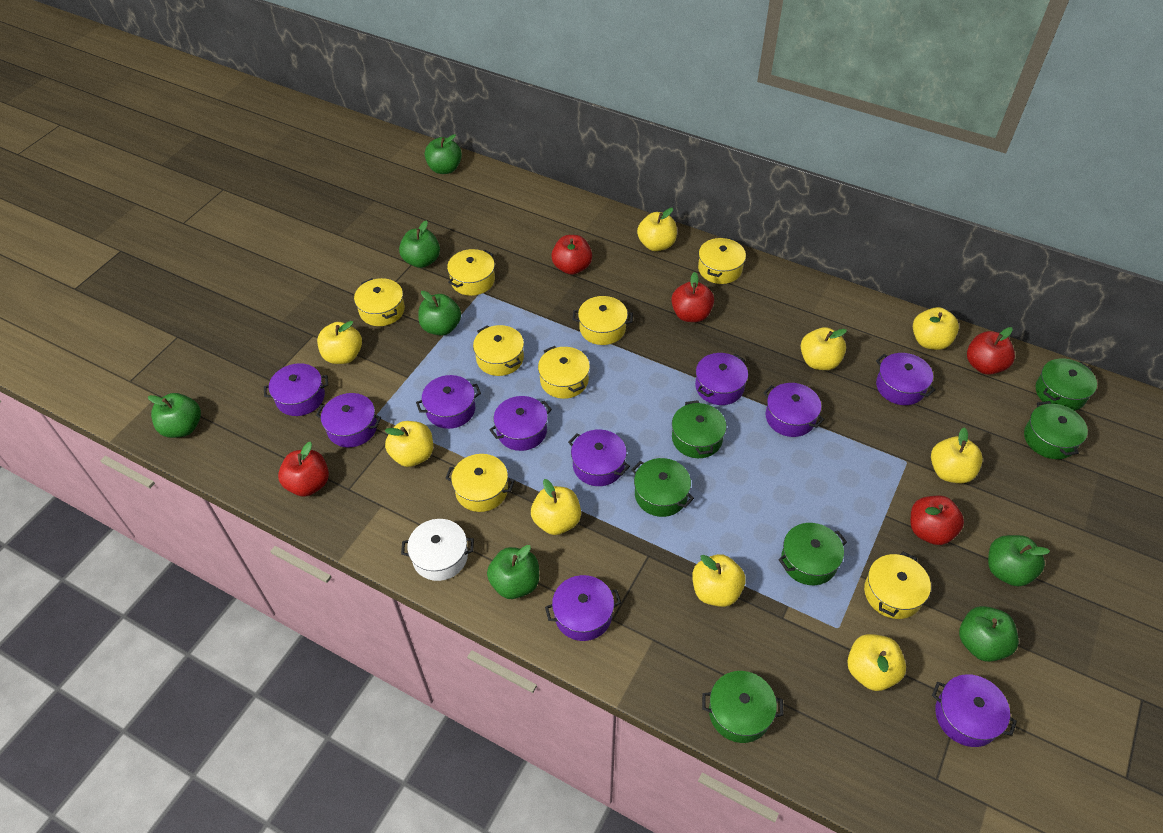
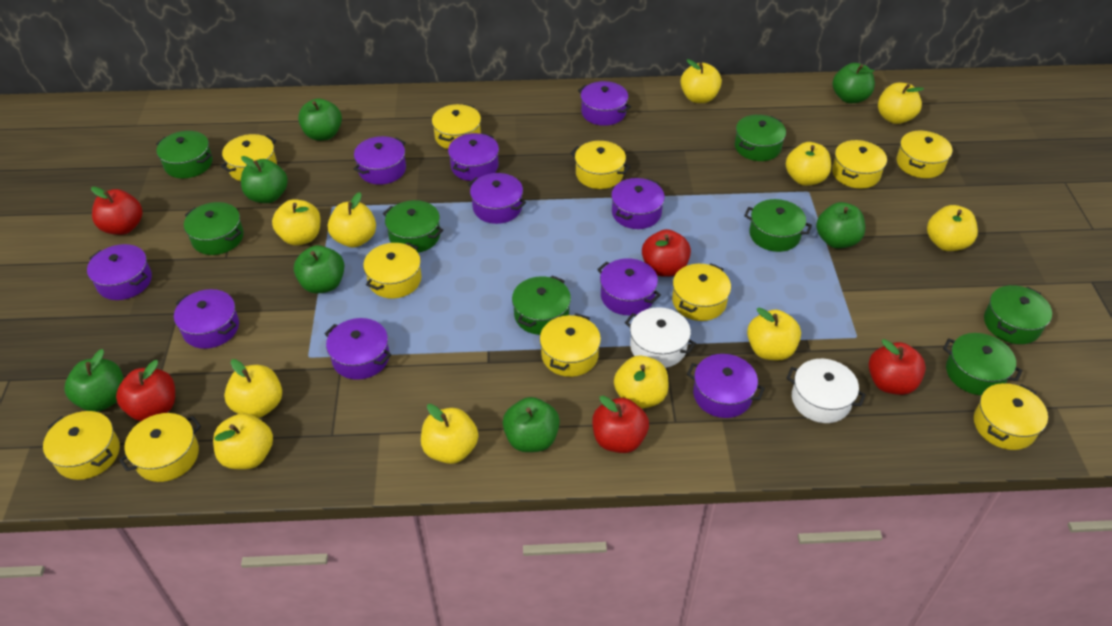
green pot: [631,458,694,517] [672,400,726,458] [702,671,784,743] [778,523,847,585] [1024,401,1088,459] [1036,359,1097,411] = 6 -> [156,131,212,178] [184,202,244,255] [383,200,443,253] [512,276,571,335] [735,115,786,161] [744,199,812,252] [943,333,1022,395] [984,285,1052,344] = 8
white pot: [401,519,474,581] = 1 -> [625,307,696,368] [786,359,866,423] = 2
yellow apple: [317,321,362,364] [385,421,433,467] [531,479,581,535] [637,208,677,251] [692,554,746,607] [801,327,847,370] [847,634,906,691] [913,307,959,350] [931,427,983,483] = 9 -> [213,413,273,469] [224,359,282,418] [272,199,321,245] [328,192,376,248] [421,404,478,464] [614,355,669,409] [680,59,722,103] [747,308,801,360] [786,142,831,186] [878,82,924,124] [927,205,978,251] = 11
yellow pot: [354,278,405,326] [445,454,515,512] [447,249,495,296] [473,325,524,376] [538,346,590,399] [573,296,633,345] [698,237,746,284] [864,552,931,619] = 8 -> [43,411,120,480] [119,413,201,482] [221,134,277,181] [363,242,422,299] [432,104,481,149] [540,313,601,377] [570,141,631,189] [672,263,731,321] [832,140,887,189] [897,131,952,178] [974,383,1048,450] = 11

